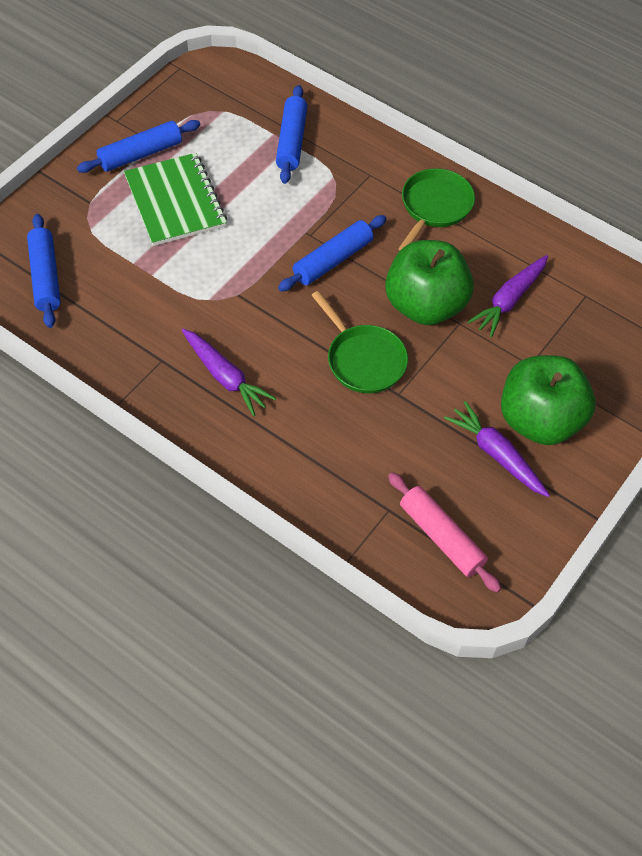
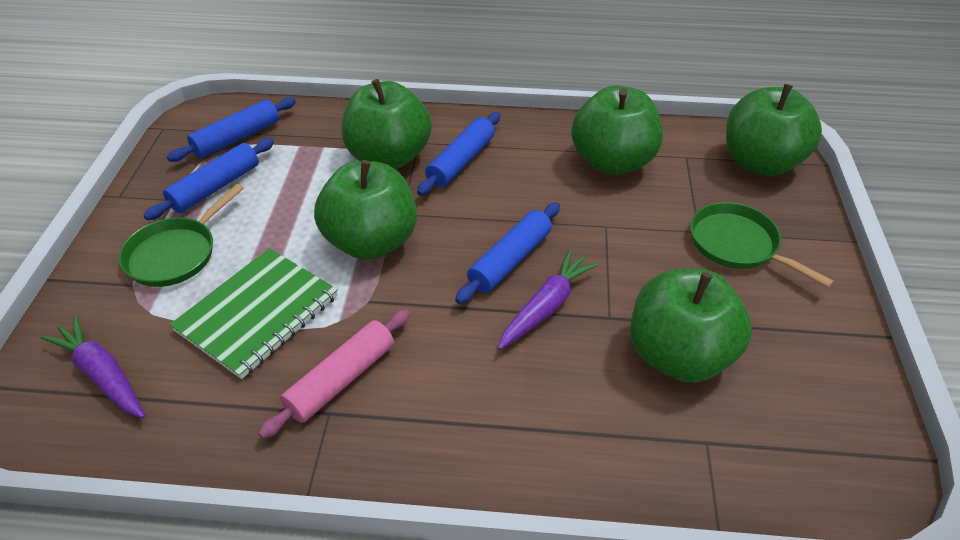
green apple: [385,240,474,325] [501,355,595,445] = 2 -> [314,160,417,260] [342,79,432,169] [571,86,663,175] [630,269,752,383] [726,84,822,176] = 5
purple carrot: [182,329,276,416] [444,401,550,497] [468,255,548,337] = 3 -> [41,316,145,418] [498,249,599,350] = 2

